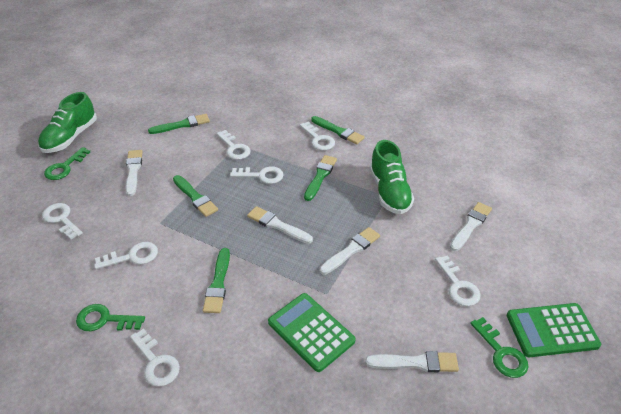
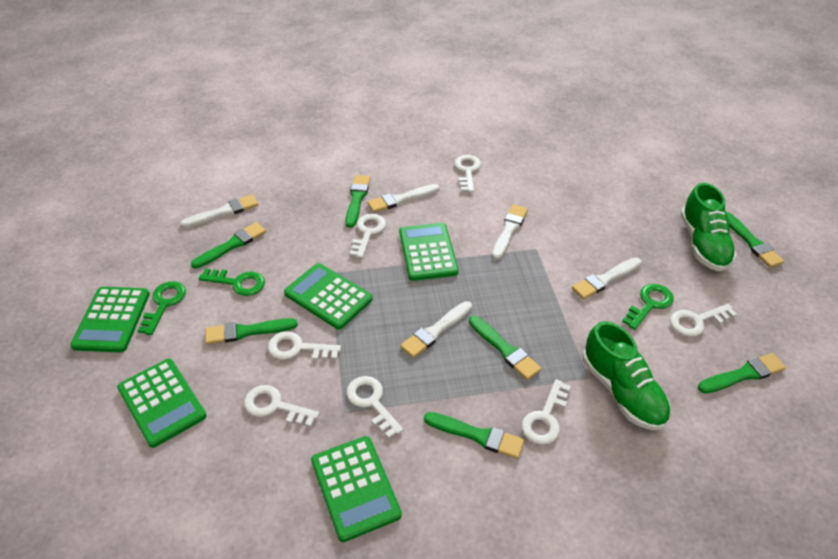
green brush: [148,114,210,134] [173,175,218,217] [203,248,230,313] [304,155,337,201] [311,116,365,144] = 5 -> [191,222,266,269] [205,318,298,344] [345,175,370,228] [424,412,524,459] [469,316,541,380] [698,353,786,393] [726,212,784,268] = 7
green calculator: [268,293,356,372] [507,303,601,357] = 2 -> [70,287,150,353] [117,359,207,448] [284,263,373,330] [311,436,402,542] [399,223,458,281] = 5

